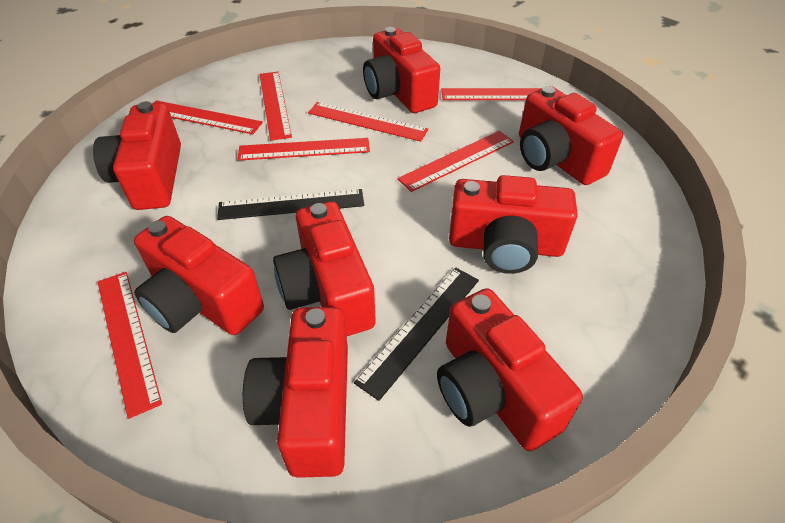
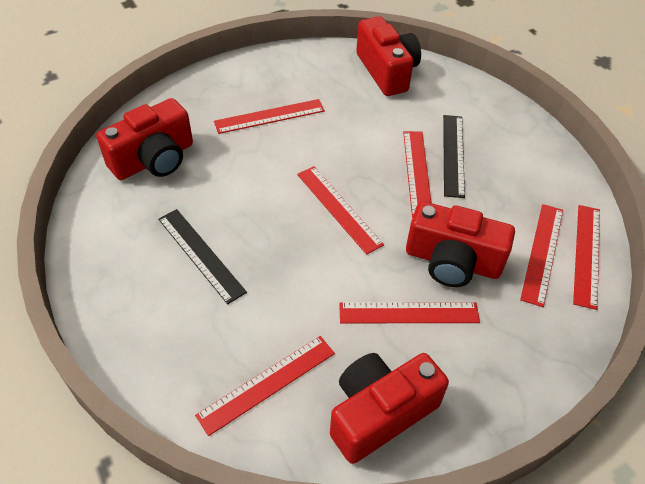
red camera: [93,101,181,210] [134,216,264,335] [243,307,348,478] [273,201,376,336] [363,27,440,113] [437,288,583,451] [449,175,578,274] [519,86,623,185] = 8 -> [96,98,193,180] [330,353,449,464] [356,16,421,96] [406,201,515,287] = 4

